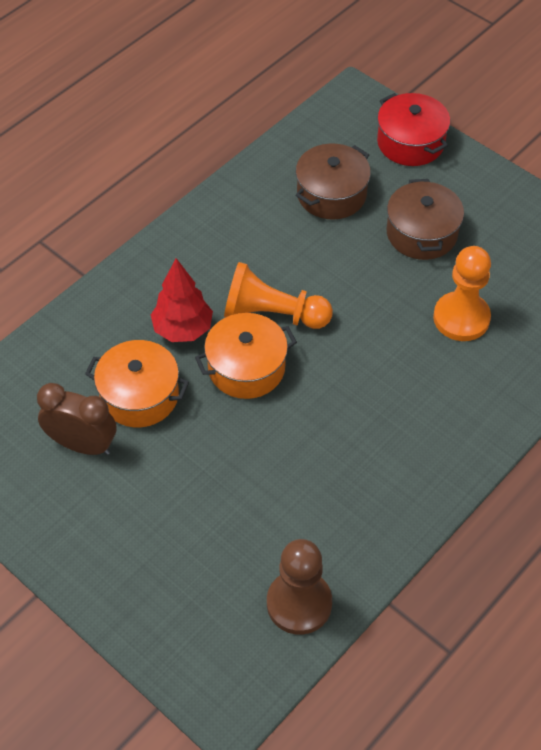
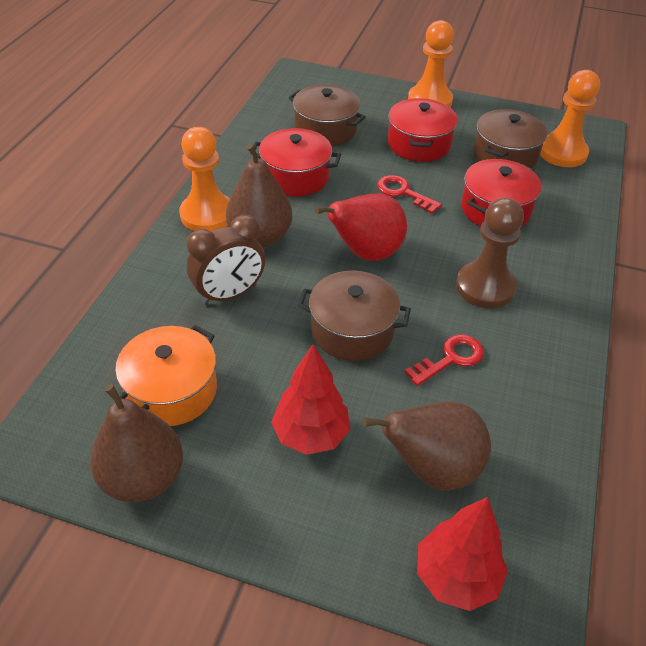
brown pear: none = 0 -> [90,384,183,502] [226,144,292,247] [363,402,491,491] = 3
brown pot: [296,143,371,220] [387,179,464,260] = 2 -> [288,85,366,146] [298,271,411,361] [473,109,547,168] = 3
orange pawn: [224,262,333,329] [433,246,491,341] = 2 -> [179,127,230,232] [408,20,454,107] [540,70,600,167] = 3
orange pot: [85,340,189,427] [195,313,297,399] = 2 -> [115,325,217,426] = 1
red key: none = 0 -> [377,175,442,214] [405,334,484,386] = 2
red pear: none = 0 -> [315,194,407,261] = 1
red pot: [377,93,450,166] = 1 -> [250,128,341,197] [388,98,458,162] [461,159,541,227] = 3
red tree: [151,258,213,342] = 1 -> [271,344,350,455] [417,497,508,611] = 2

